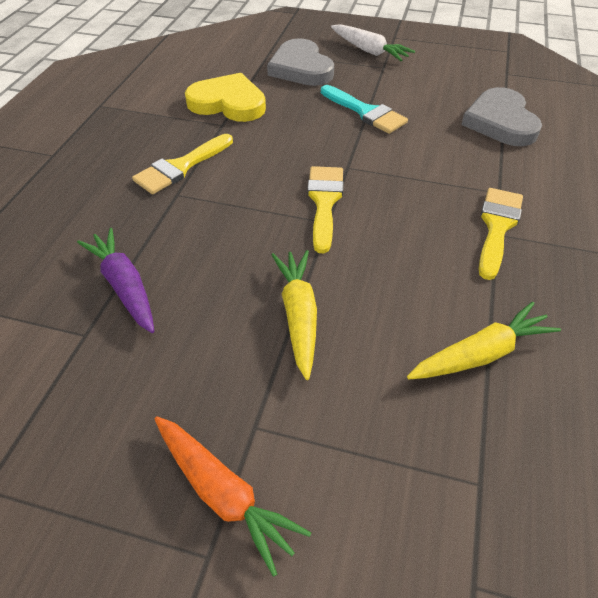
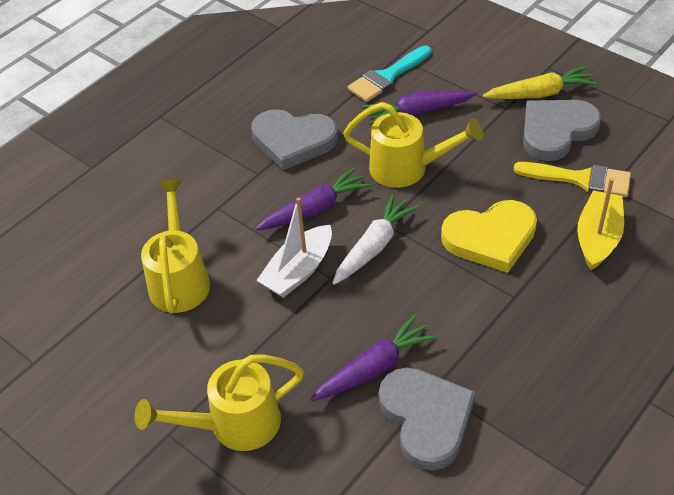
grey heart: [267,38,334,86] [461,87,542,146] = 2 -> [251,109,338,170] [379,367,476,471] [523,100,601,161] = 3
orange carrot: [155,416,311,577] = 1 -> none = 0
purple carrot: [77,228,154,333] = 1 -> [256,168,371,230] [311,315,437,401] [362,91,477,125] = 3
white boat: none = 0 -> [256,197,332,298] = 1
yellow boat: none = 0 -> [577,178,624,270] = 1
yellow brush: [132,134,233,194] [307,166,344,253] [479,188,523,280] = 3 -> [514,162,631,197] = 1
yellow carrot: [271,250,317,380] [407,302,561,379] = 2 -> [483,66,597,99] = 1
yellow watering can: none = 0 -> [135,355,304,451] [141,179,210,313] [343,102,484,188] = 3

